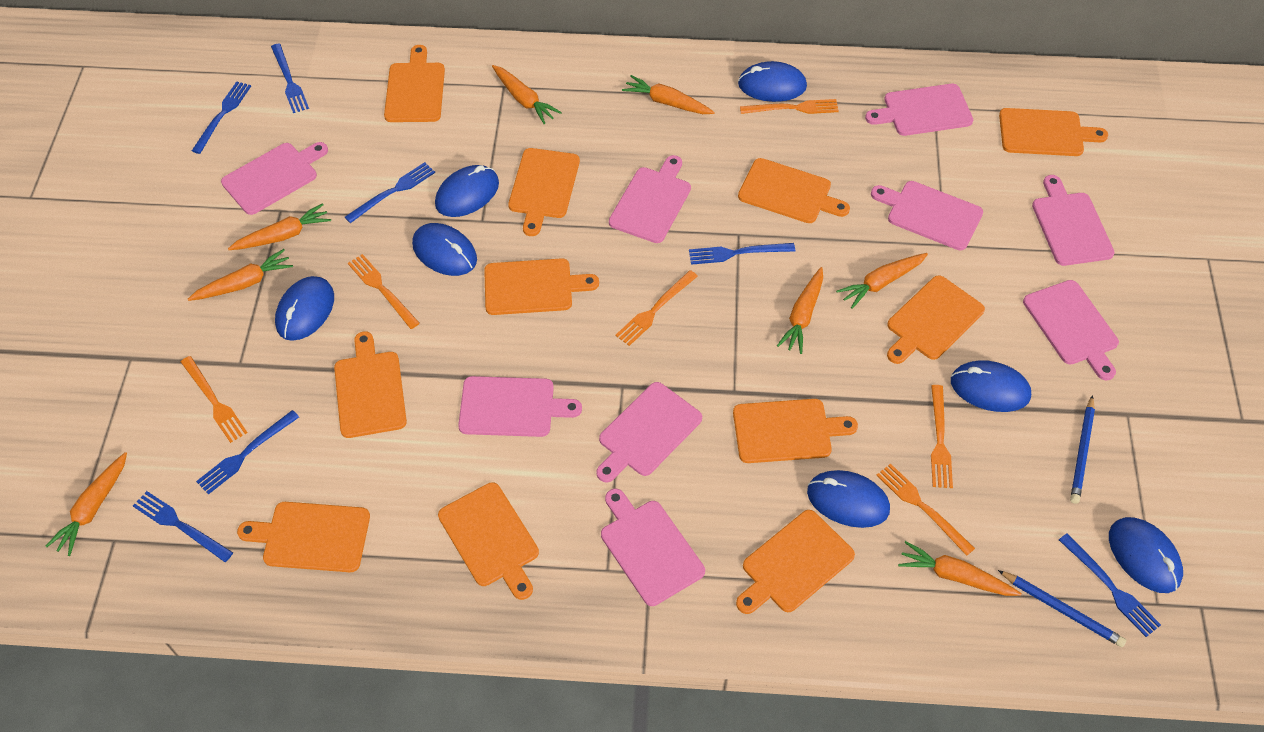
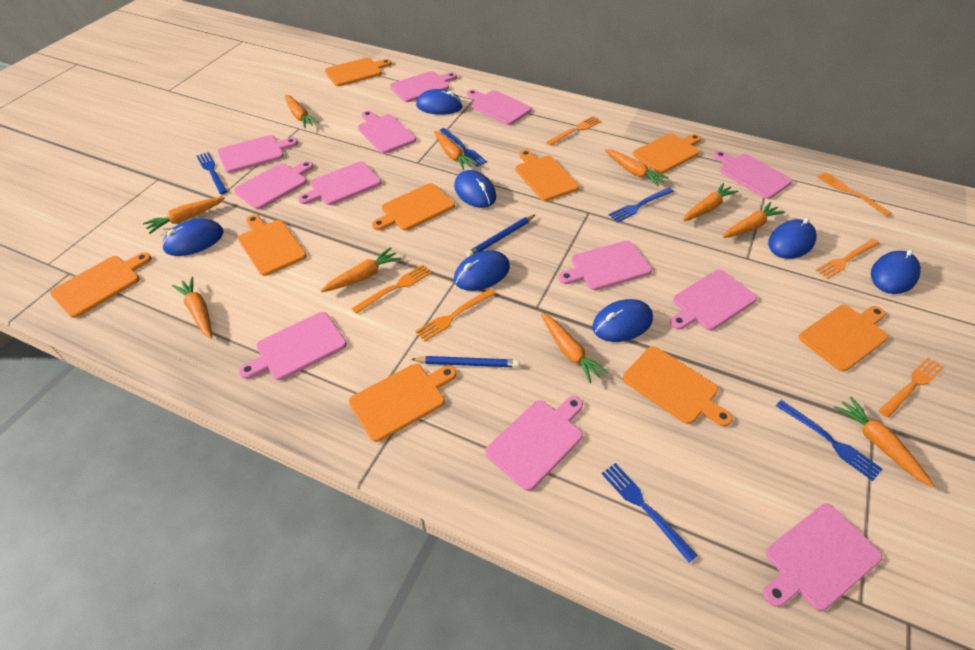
blue fork: [133,491,233,562] [192,81,251,154] [196,410,299,495] [271,44,309,113] [345,162,435,223] [689,243,795,265] [1059,533,1161,637] = 7 -> [197,152,227,194] [439,128,487,167] [602,463,698,563] [609,187,674,223] [776,400,882,481] = 5
orange carrot: [46,452,127,556] [188,249,293,301] [228,203,331,250] [492,65,562,124] [622,75,715,114] [777,267,823,354] [836,253,928,309] [898,541,1021,596] = 8 -> [143,197,225,234] [172,276,212,339] [285,95,320,128] [321,247,401,292] [434,131,478,170] [541,313,608,383] [605,149,669,186] [683,183,738,221] [723,202,785,238] [834,397,934,488] = 10
orange cutting board: [237,502,370,572] [334,331,407,438] [384,45,445,122] [438,482,539,600] [484,258,599,315] [508,148,580,236] [733,399,858,463] [736,510,855,614] [738,158,850,223] [887,275,985,364] [999,108,1108,156] = 11 -> [50,252,152,318] [238,215,307,276] [325,58,392,86] [349,364,456,442] [372,183,455,231] [516,150,579,201] [623,346,733,427] [633,133,701,173] [799,305,888,372] = 9
pink cutting board: [221,142,328,215] [458,376,582,437] [596,382,702,483] [601,489,705,606] [609,155,691,243] [865,84,973,136] [871,181,983,250] [1023,280,1119,381] [1032,175,1115,266] = 9 -> [218,135,298,173] [234,161,314,209] [239,312,347,380] [298,162,381,205] [358,111,416,154] [390,71,457,102] [467,89,532,125] [485,396,583,491] [558,241,652,290] [670,270,757,330] [713,151,792,199] [763,503,882,611] = 12

